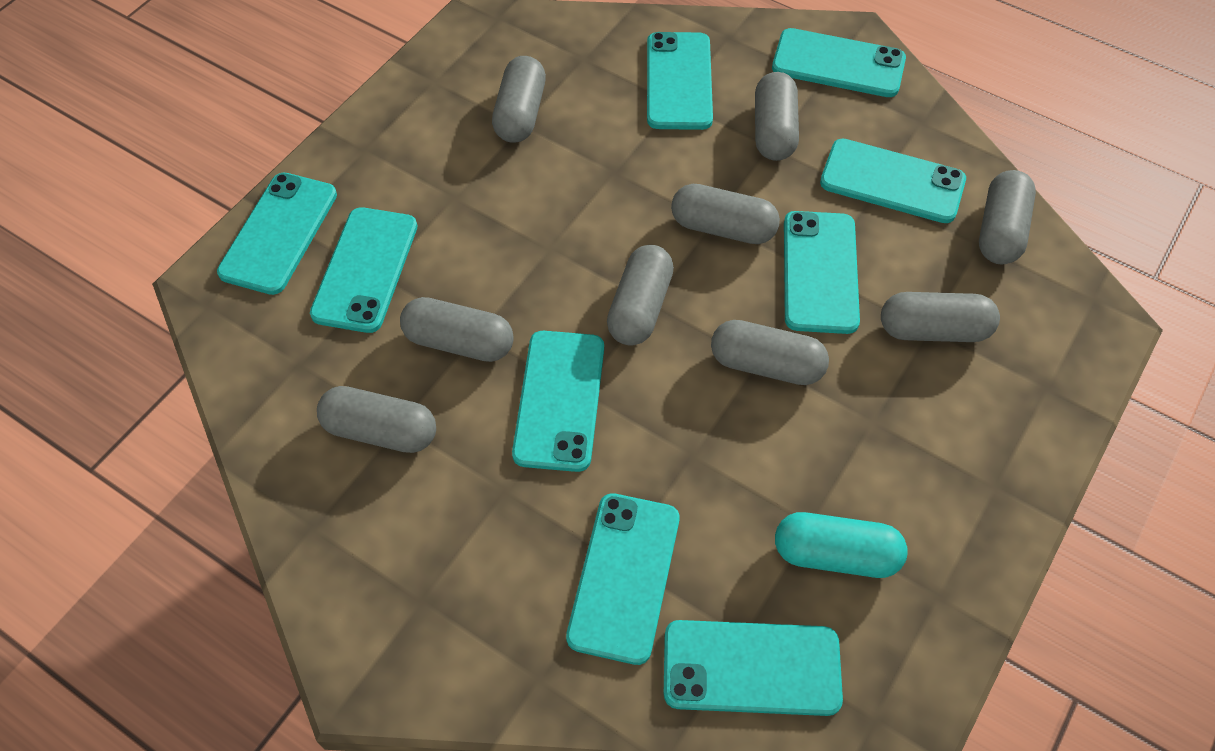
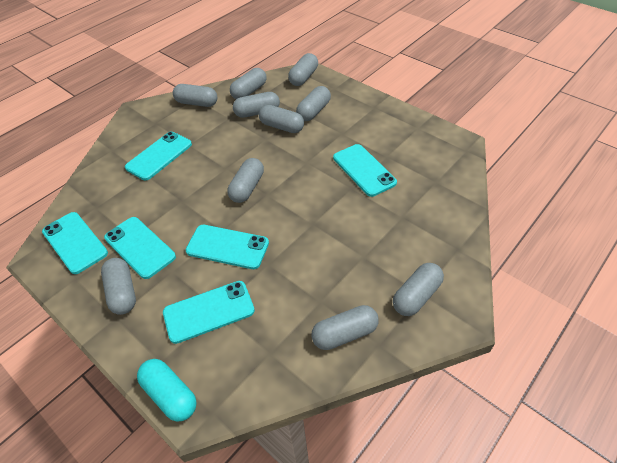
grey capsule: [317,386,436,453] [400,297,514,362] [492,56,546,143] [607,245,674,346] [671,184,780,244] [711,320,829,385] [755,72,799,161] [881,292,1000,342] [979,170,1036,264] = 9 -> [101,258,136,315] [173,84,217,107] [227,158,264,203] [230,68,267,99] [233,92,280,118] [259,105,304,133] [288,53,318,86] [296,86,331,121] [311,305,379,350] [393,263,444,316] = 10
turquoise phone: [217,173,337,295] [310,207,417,333] [512,331,604,472] [566,493,680,665] [647,32,713,130] [664,620,843,716] [772,28,906,97] [784,211,860,334] [820,138,966,223] = 9 -> [42,212,108,274] [104,217,176,279] [125,132,192,180] [163,281,255,344] [186,225,269,269] [333,144,397,197] = 6

